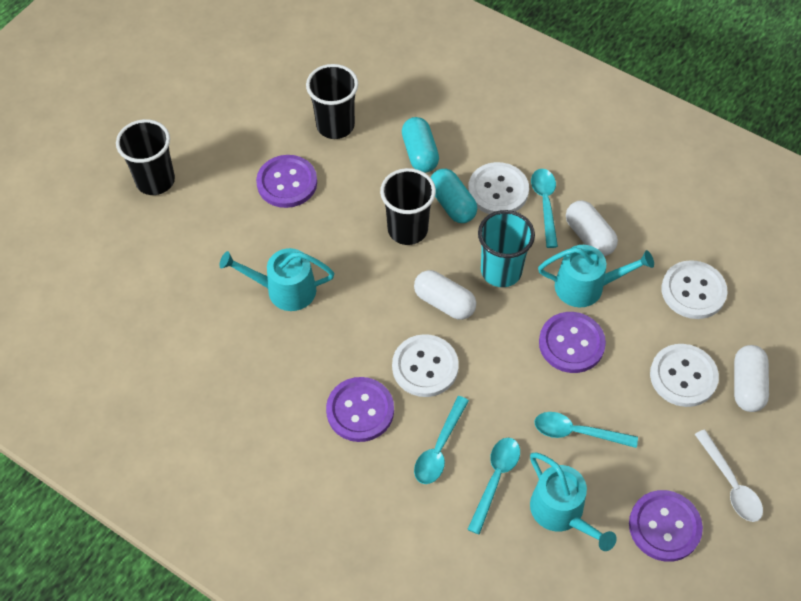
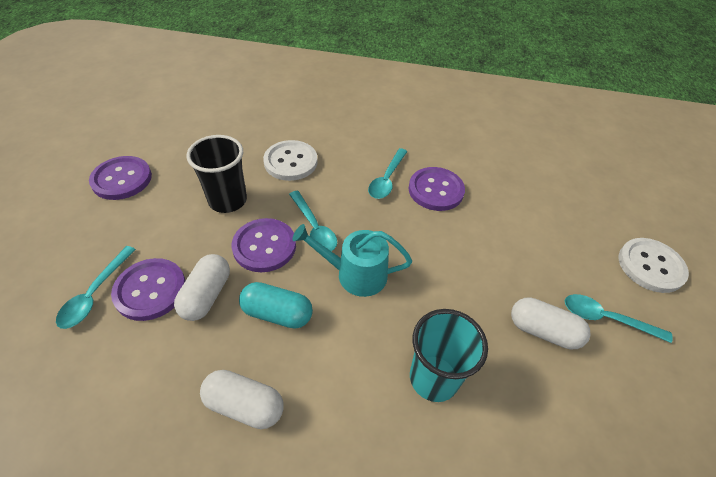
black cup: [116,119,175,195] [306,64,358,139] [380,168,436,245] = 3 -> [186,135,247,213] = 1
turquoise capsule: [402,117,439,173] [431,169,477,223] = 2 -> [239,282,313,329] = 1
turquoise watering can: [219,248,334,311] [530,453,617,551] [538,245,654,307] = 3 -> [292,224,412,297] = 1
white button: [392,334,459,397] [468,162,529,214] [650,344,719,407] [661,260,727,319] = 4 -> [263,140,318,181] [618,238,689,293] = 2
white spoon: [695,429,763,522] = 1 -> none = 0

